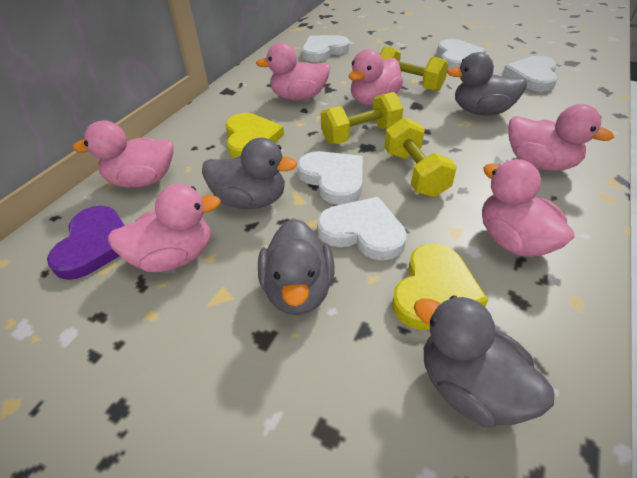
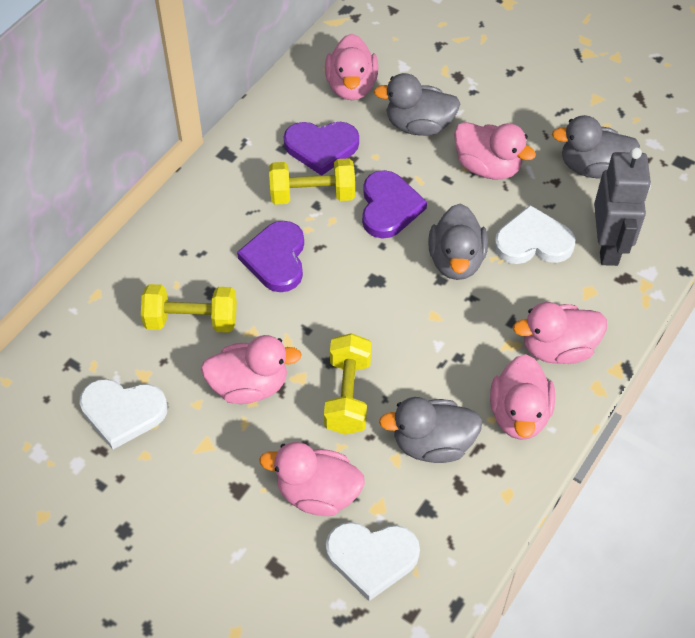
grey robot: none = 0 -> [594,147,651,266] = 1
purple heart: [47,206,125,280] = 1 -> [237,221,304,292] [284,122,359,176] [362,170,427,239] = 3
white heart: [297,151,363,205] [302,35,350,62] [317,197,407,260] [437,39,486,69] [503,56,558,92] = 5 -> [79,379,168,450] [326,522,420,601] [494,205,575,264] = 3
yellow heart: [225,113,284,158] [392,244,488,330] = 2 -> none = 0

